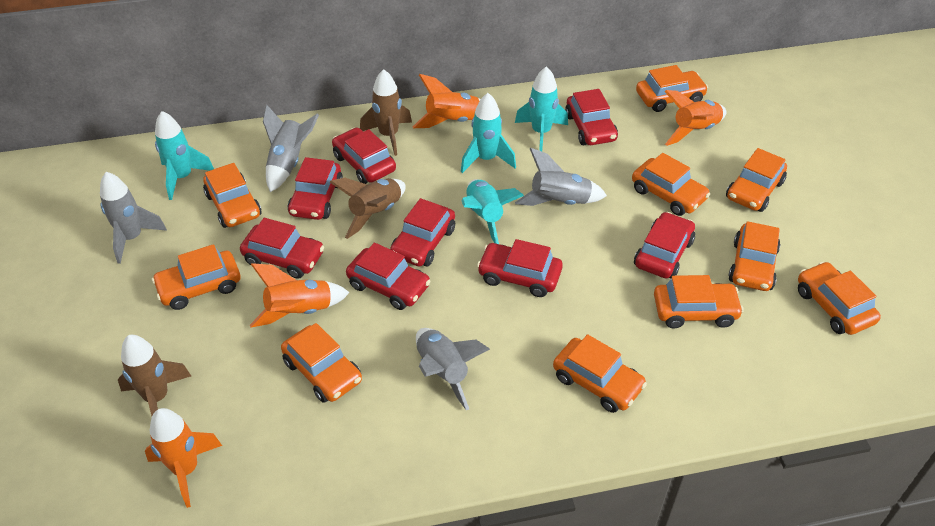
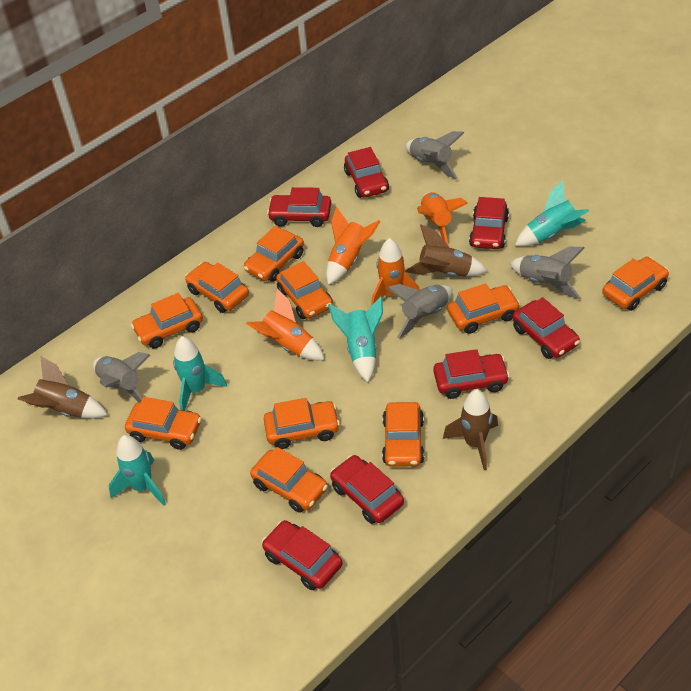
red car: [240,218,324,279] [288,157,343,220] [332,128,396,184] [346,242,431,310] [390,198,455,267] [477,239,563,297] [565,89,618,145] [634,212,695,278] = 8 -> [262,520,342,590] [267,187,331,227] [330,455,404,524] [344,147,389,198] [433,349,510,399] [469,197,509,249] [513,297,580,359] = 7

